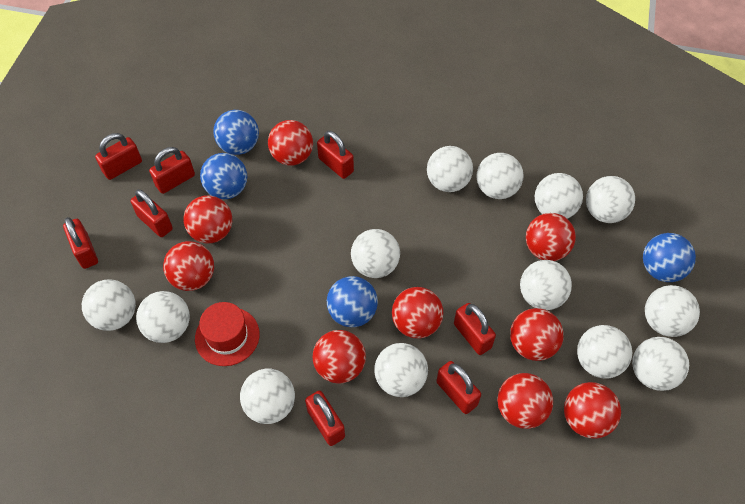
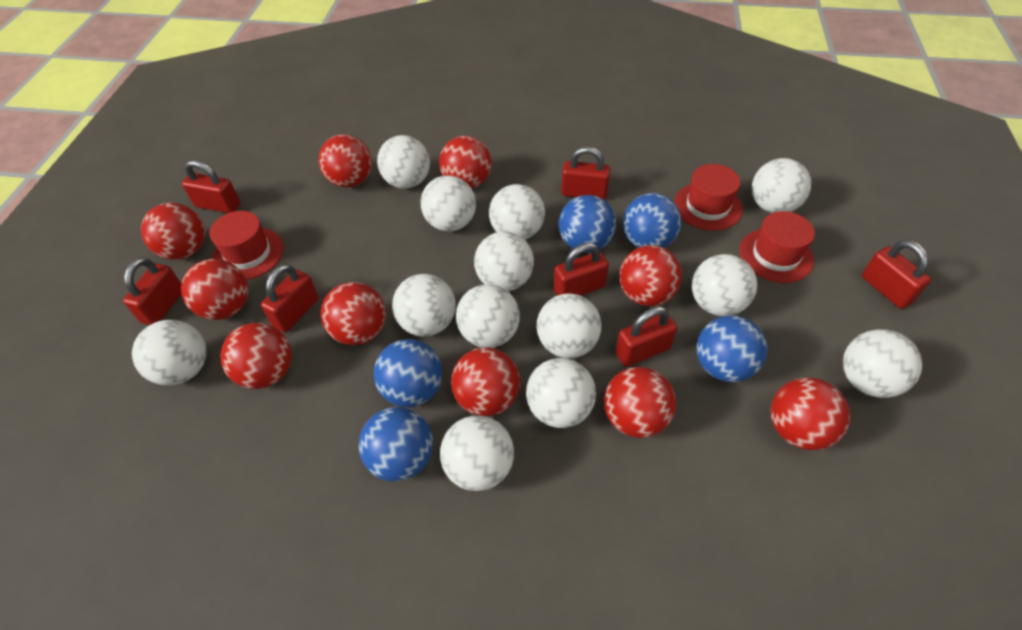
blue ball: [200,153,247,199] [213,110,259,155] [327,276,378,327] [643,233,696,282] = 4 -> [359,407,433,482] [374,339,442,407] [559,195,616,253] [623,193,681,248] [697,315,767,382] = 5
red ball: [163,241,214,291] [183,195,232,243] [268,120,313,166] [313,330,366,384] [392,287,443,338] [497,373,553,429] [510,308,564,361] [526,213,576,261] [564,382,621,439] = 9 -> [141,203,205,260] [181,259,249,320] [220,323,292,389] [319,134,372,188] [321,282,386,345] [439,136,492,188] [451,347,520,416] [604,367,676,438] [619,245,682,306] [771,378,850,450] = 10
red hat: [195,302,260,366] = 1 -> [209,211,284,280] [674,164,743,231] [739,211,815,283] = 3
red padlock: [63,217,98,269] [95,133,142,180] [130,189,173,237] [149,147,195,194] [305,391,345,446] [317,131,354,179] [436,361,481,414] [454,303,496,355] = 8 -> [123,257,182,325] [182,160,241,213] [261,264,319,332] [553,242,609,296] [561,147,610,200] [615,306,677,367] [862,240,931,309] = 7

